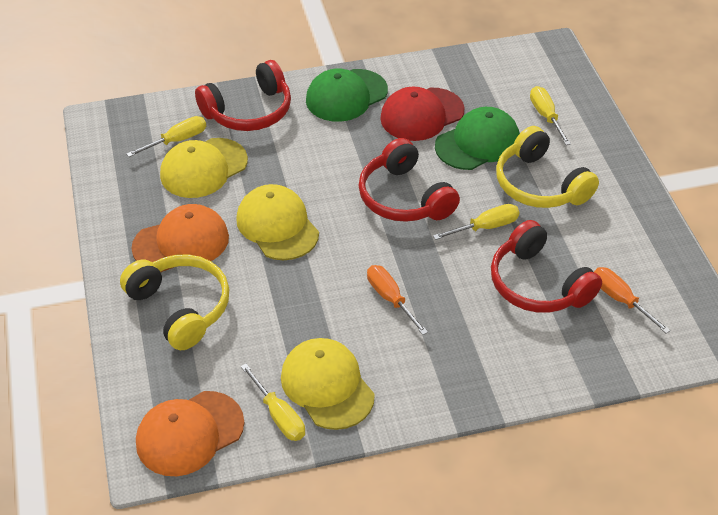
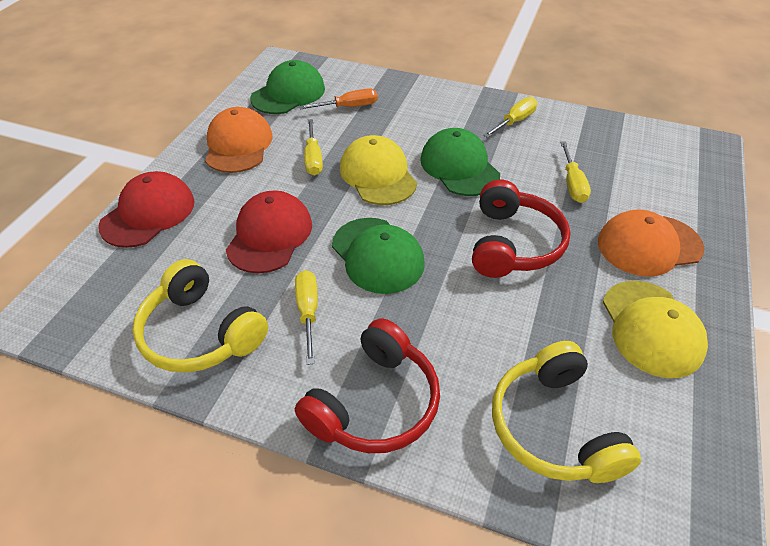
green cap: [306,69,388,122] [435,107,520,170] = 2 -> [250,60,325,114] [332,218,425,294] [420,128,500,196] = 3
orange screwdriver: [367,265,428,335] [594,267,671,334] = 2 -> [299,88,378,109] = 1
red cap: [380,87,465,141] = 1 -> [98,171,195,248] [226,190,312,273] = 2
red headphones: [195,60,291,131] [359,138,460,222] [491,220,602,313] = 3 -> [295,318,440,453] [472,179,570,278] = 2
yellow cap: [160,138,248,198] [236,184,319,260] [281,338,375,430] = 3 -> [340,135,417,205] [603,281,708,378] = 2

